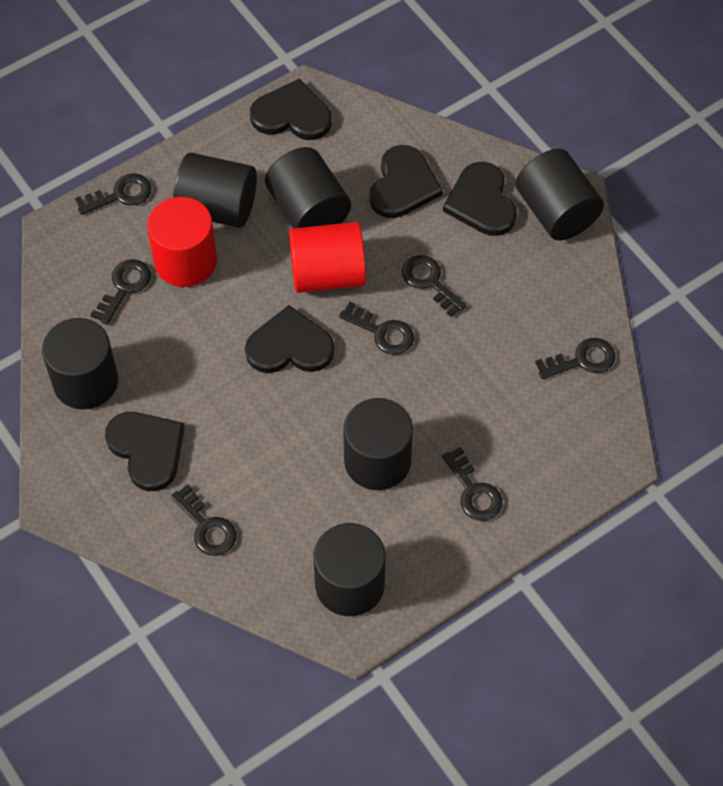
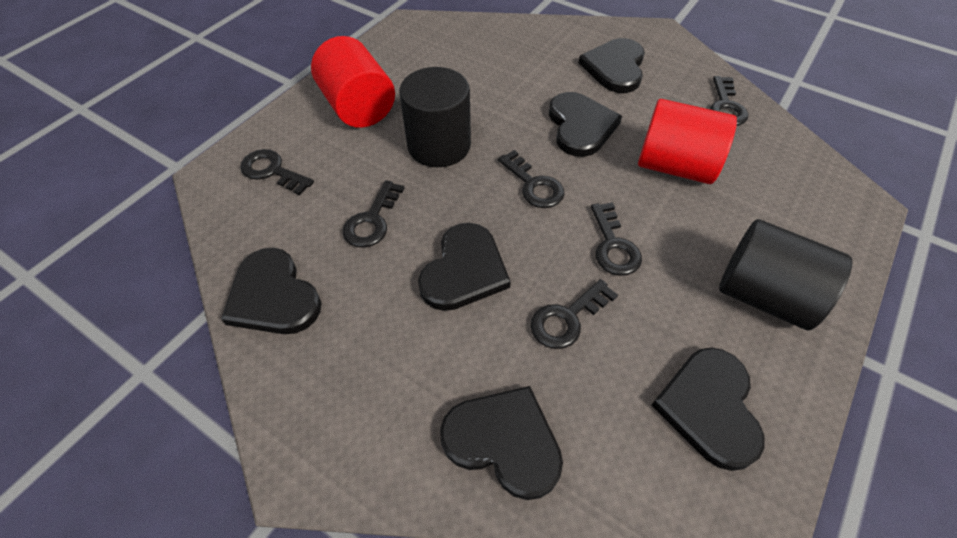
black cylinder: [42,318,118,410] [173,152,257,228] [265,147,351,228] [313,523,386,616] [343,398,413,490] [516,148,604,240] = 6 -> [399,67,471,167] [719,219,853,330] = 2
black heart: [105,412,185,491] [245,305,335,373] [250,79,332,140] [369,145,443,218] [443,162,517,236] = 5 -> [221,248,321,334] [418,223,511,311] [440,386,563,500] [549,92,622,157] [579,38,645,93] [652,347,765,471] = 6
black key: [75,173,152,215] [91,259,151,325] [171,484,237,556] [339,302,414,355] [402,255,467,317] [442,447,503,521] [535,338,616,379] = 7 -> [240,149,314,195] [343,180,405,248] [498,150,565,208] [531,279,618,349] [591,202,642,276] [710,76,748,126] = 6

